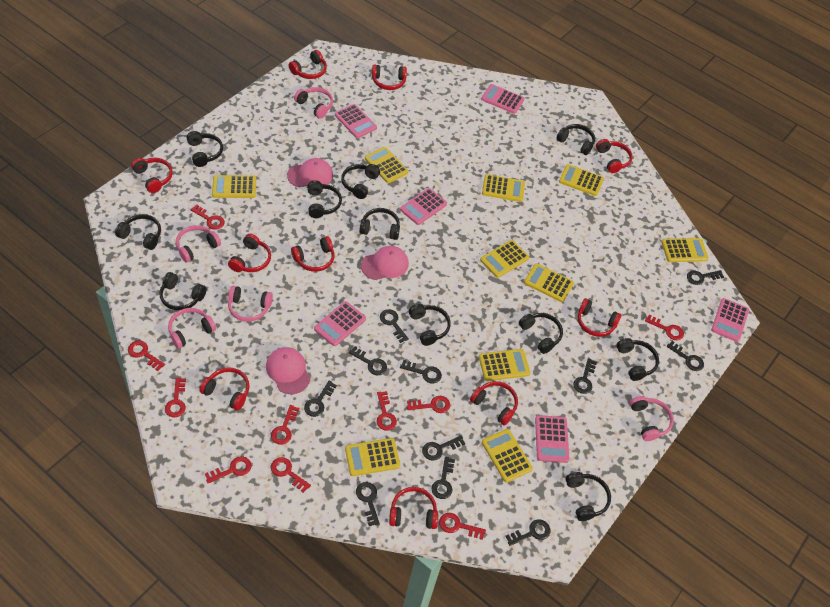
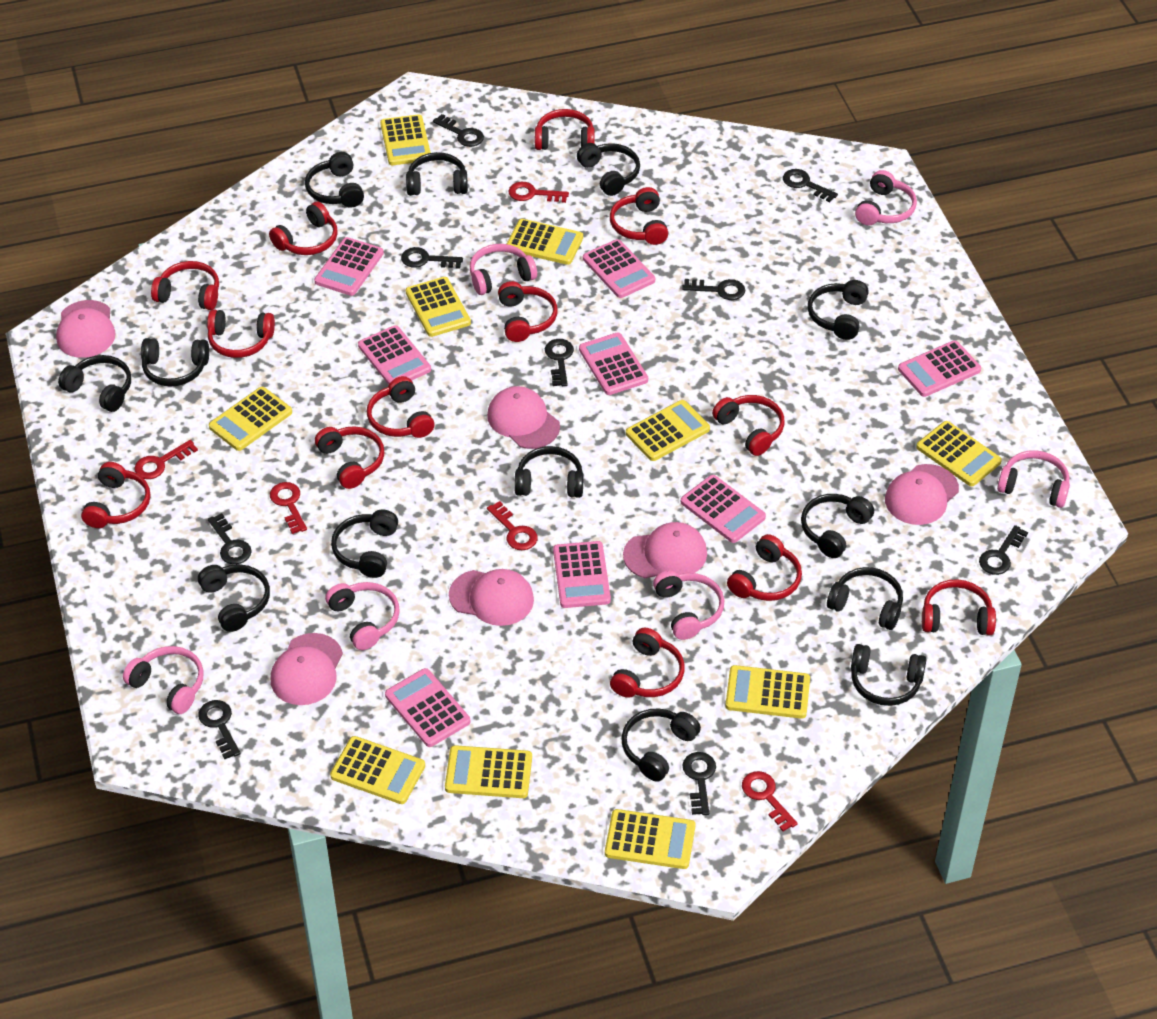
black headphones: [115,214,161,250] [159,272,207,310] [187,131,223,167] [307,181,342,218] [341,164,380,199] [359,208,400,240] [409,304,451,346] [519,313,563,354] [556,124,595,155] [565,472,611,521] [616,338,659,381] = 11 -> [58,355,131,412] [141,338,209,387] [198,564,270,632] [305,152,364,208] [331,510,398,578] [406,152,468,196] [514,446,583,498] [577,143,640,196] [621,708,701,782] [801,494,874,558] [807,280,869,340] [827,567,903,630] [851,644,926,706] = 13
black key: [304,381,337,417] [349,346,387,375] [356,482,380,526] [380,309,409,343] [400,360,442,383] [422,435,465,461] [432,457,455,499] [505,519,550,546] [573,358,597,394] [667,341,704,371] [687,270,724,285] = 11 -> [198,700,241,759] [208,513,252,565] [401,247,463,269] [433,114,484,147] [545,339,574,386] [682,279,745,300] [683,752,716,815] [783,169,838,202] [979,525,1028,575] = 9
pink calculator: [314,301,366,346] [335,104,377,138] [400,188,447,225] [481,84,525,114] [535,415,570,463] [711,298,749,342] = 6 -> [314,237,384,296] [358,325,431,385] [385,668,470,747] [553,541,611,608] [579,332,648,395] [583,239,655,298] [681,475,766,543] [898,340,981,397] = 8
pink cap: [266,347,311,394] [287,158,333,187] [361,246,409,280] = 3 -> [56,300,116,358] [271,633,343,705] [449,569,534,626] [487,386,560,449] [623,522,707,578] [885,464,959,525] = 6
pink headphones: [168,308,216,349] [176,225,221,263] [228,286,273,322] [294,87,333,119] [630,396,674,441] = 5 -> [123,646,204,714] [325,582,400,650] [470,244,537,295] [653,570,724,640] [855,170,917,225] [997,450,1070,508] = 6
red headphones: [131,158,173,193] [199,367,250,411] [228,234,271,272] [289,50,327,79] [291,236,335,272] [372,65,407,90] [389,487,438,529] [470,381,518,426] [578,298,622,337] [596,139,633,173] = 10 -> [81,462,150,528] [151,261,219,310] [207,309,275,358] [269,201,338,255] [315,426,384,489] [367,376,434,438] [498,281,558,342] [535,109,595,150] [610,187,668,245] [610,628,685,698] [712,395,785,456] [727,534,802,601] [922,579,996,635] = 13
red key: [128,341,165,371] [165,378,186,418] [191,205,225,230] [205,456,251,483] [271,405,299,445] [271,457,311,493] [377,391,397,431] [407,396,450,413] [439,513,486,540] [645,315,684,340] = 10 -> [134,440,198,479] [270,482,307,534] [487,501,538,550] [508,182,569,203] [742,771,798,832] = 5

